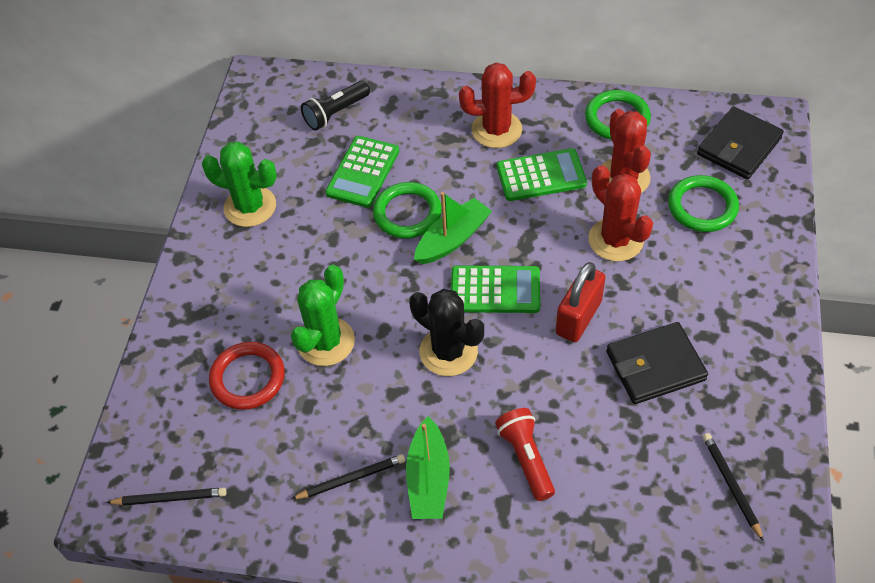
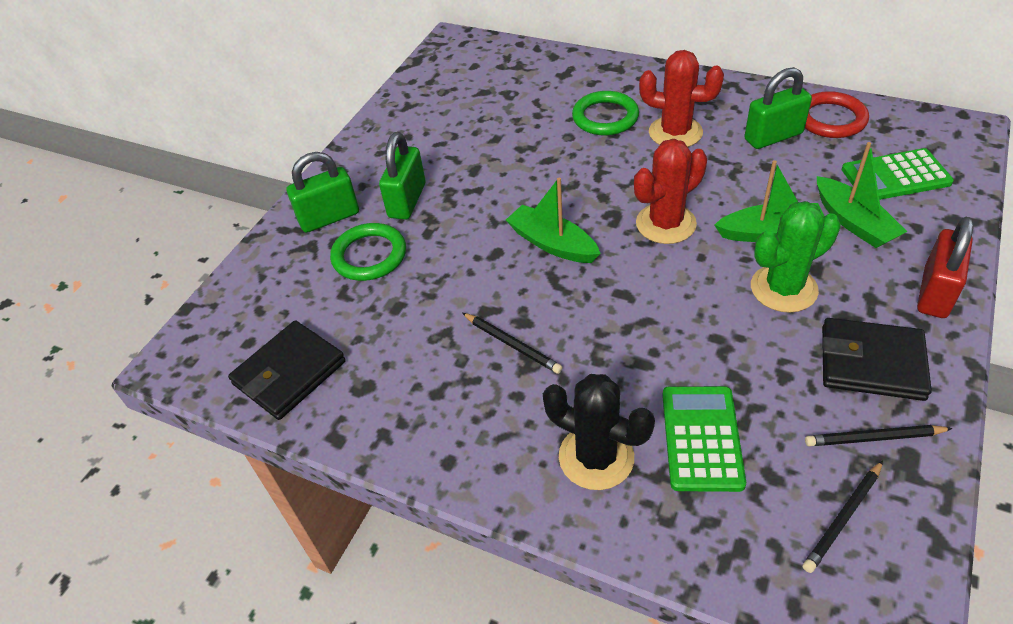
black flashlight: [301,81,370,130] = 1 -> none = 0
green boat: [406,416,450,519] [414,192,492,264] = 2 -> [506,178,601,263] [715,160,824,242] [817,142,907,248] = 3
green cactus: [202,142,277,227] [291,265,355,366] = 2 -> [751,201,841,313] = 1
green calculator: [325,136,399,208] [451,265,540,313] [497,148,587,201] = 3 -> [662,386,746,492] [842,148,954,200] = 2
green padlock: none = 0 -> [287,152,359,233] [379,132,425,220] [744,67,812,149] = 3
green ring: [373,182,442,238] [585,90,651,140] [668,175,739,232] = 3 -> [330,223,406,281] [572,91,639,135] = 2
red cactus: [459,63,536,148] [588,165,653,261] [602,109,651,193] = 3 -> [634,139,707,244] [639,50,724,147] = 2
red flashlight: [495,408,555,501] = 1 -> none = 0

